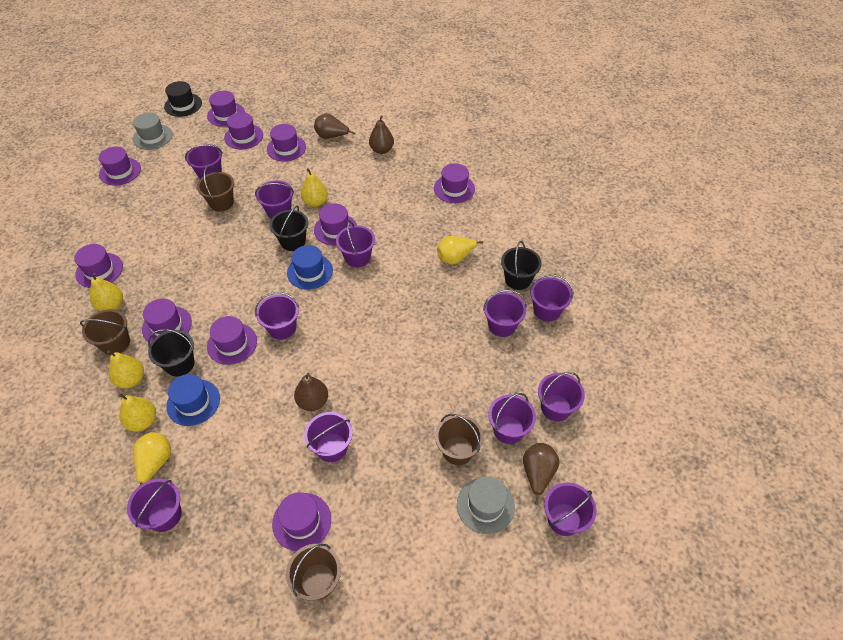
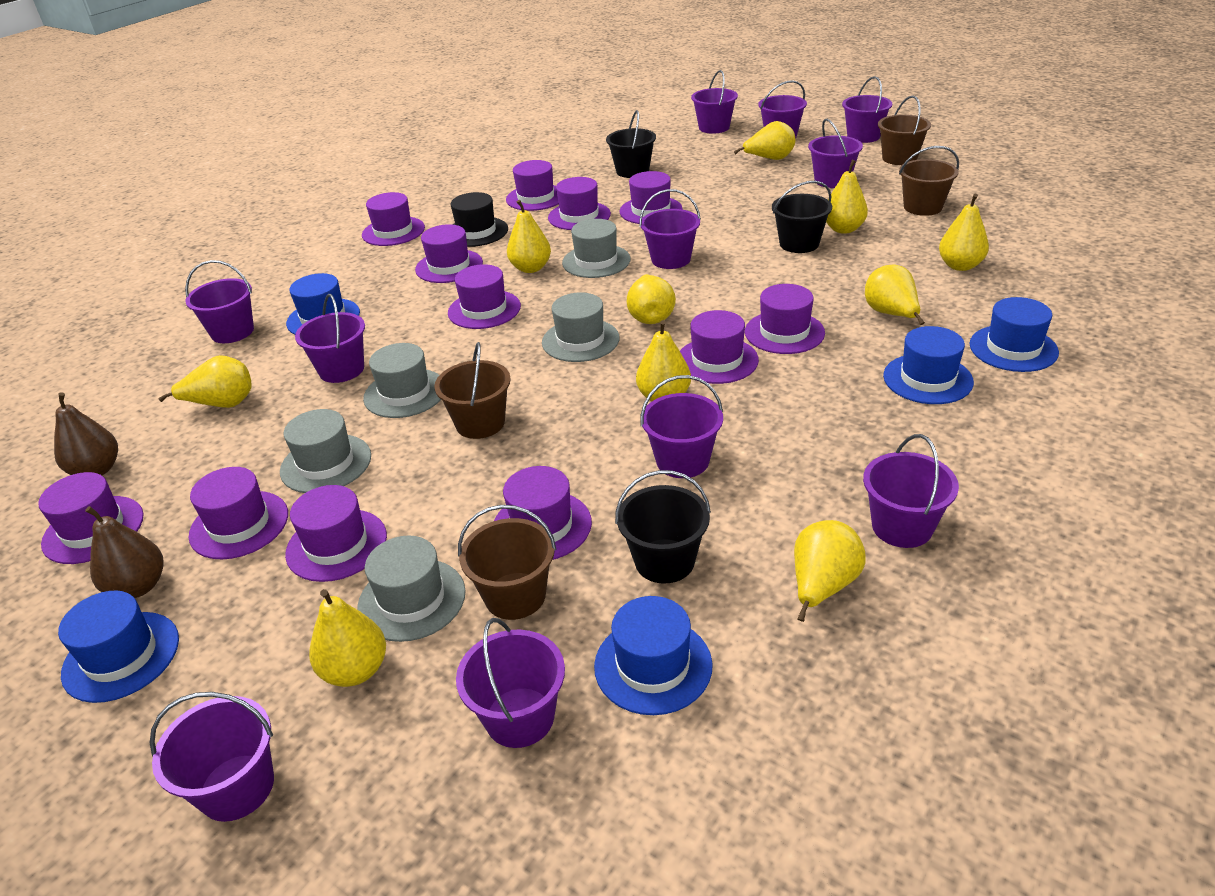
blue hat: [166,374,220,426] [287,245,333,290] = 2 -> [58,591,179,703] [286,273,360,335] [594,596,713,715] [883,326,974,404] [970,297,1059,372] = 5
brown pear: [294,373,328,411] [314,113,355,139] [369,115,394,154] [523,443,560,505] = 4 -> [54,392,118,475] [85,506,163,598] = 2
grey hat: [133,113,172,150] [457,476,515,534] = 2 -> [280,409,371,493] [357,536,466,642] [363,343,441,418] [542,292,619,362] [562,219,631,278] = 5
purple hat: [74,244,123,288] [99,147,141,186] [142,298,192,343] [207,91,245,127] [207,316,257,365] [224,112,263,149] [267,124,306,162] [272,492,331,551] [314,203,357,246] [434,163,475,203] = 10 -> [38,472,144,564] [189,467,288,559] [285,485,387,582] [362,192,425,246] [415,224,483,283] [448,264,521,329] [494,466,592,560] [506,160,559,211] [548,177,611,230] [620,171,683,224] [680,310,759,384] [745,284,825,354] = 12
yellow pear: [90,273,123,311] [107,350,144,388] [118,393,156,432] [133,432,171,485] [300,168,328,207] [437,236,483,265] = 6 -> [158,355,252,408] [309,589,386,687] [507,200,551,273] [627,274,676,324] [636,320,691,402] [734,121,795,160] [794,520,866,622] [826,160,868,234] [865,265,925,325] [939,194,989,271] = 10

